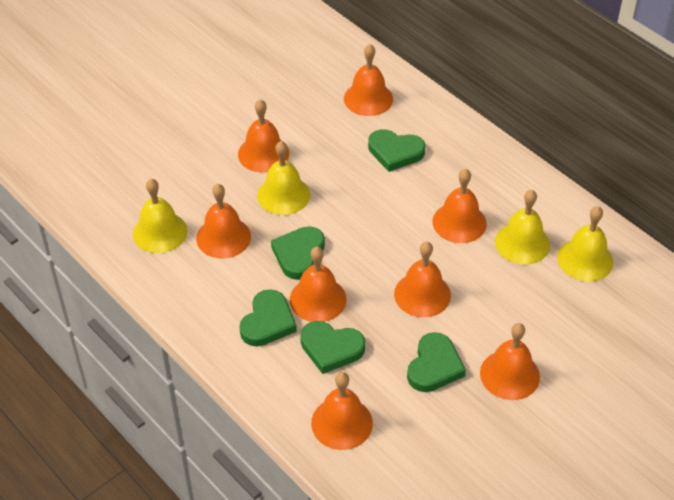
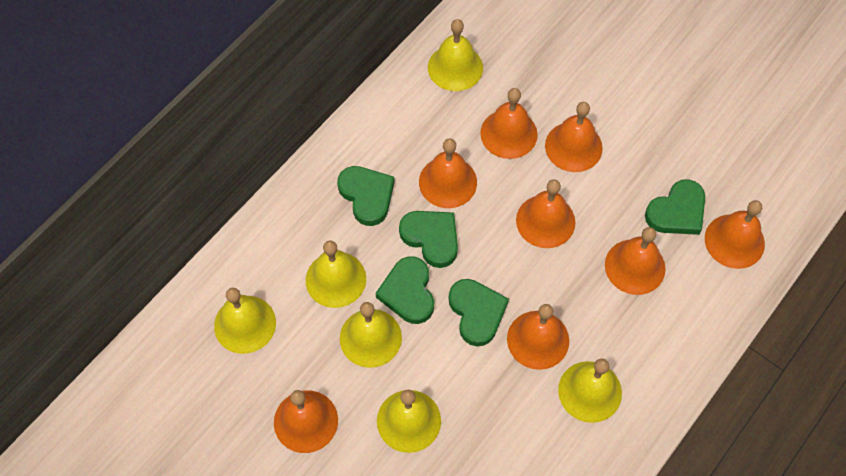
yellow bell: [133,179,187,253] [257,141,310,215] [495,190,550,265] [557,206,613,281] = 4 -> [214,288,276,354] [306,240,366,308] [340,302,402,368] [377,390,441,453] [428,19,483,91] [558,359,622,423] = 6

